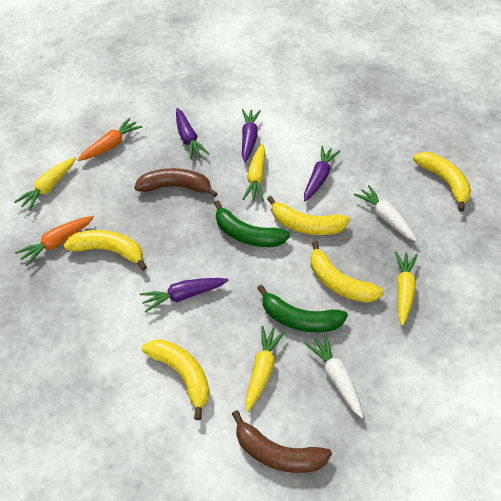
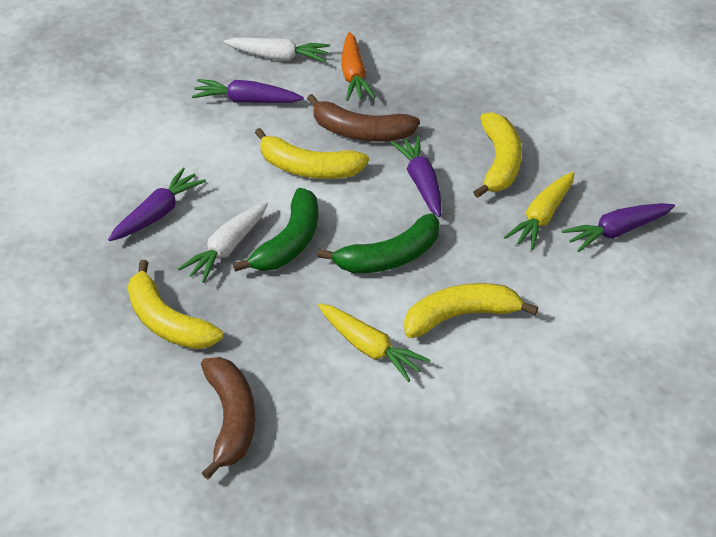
orange carrot: [15,216,94,266] [78,118,142,161] = 2 -> [341,32,375,101] = 1
yellow banana: [63,230,147,271] [142,339,210,420] [267,196,350,235] [311,241,384,303] [413,152,471,212] = 5 -> [128,260,223,349] [255,128,369,179] [404,283,538,338] [473,112,522,198] = 4
yellow carrot: [14,157,76,211] [243,144,265,202] [245,326,285,412] [395,251,418,326] = 4 -> [318,303,430,382] [504,172,574,250] = 2

